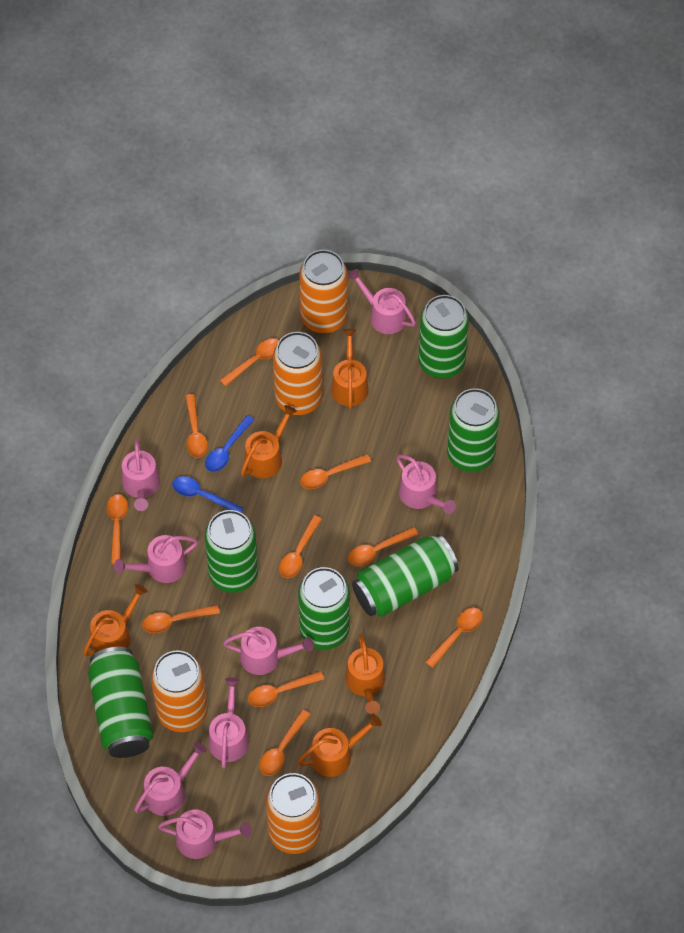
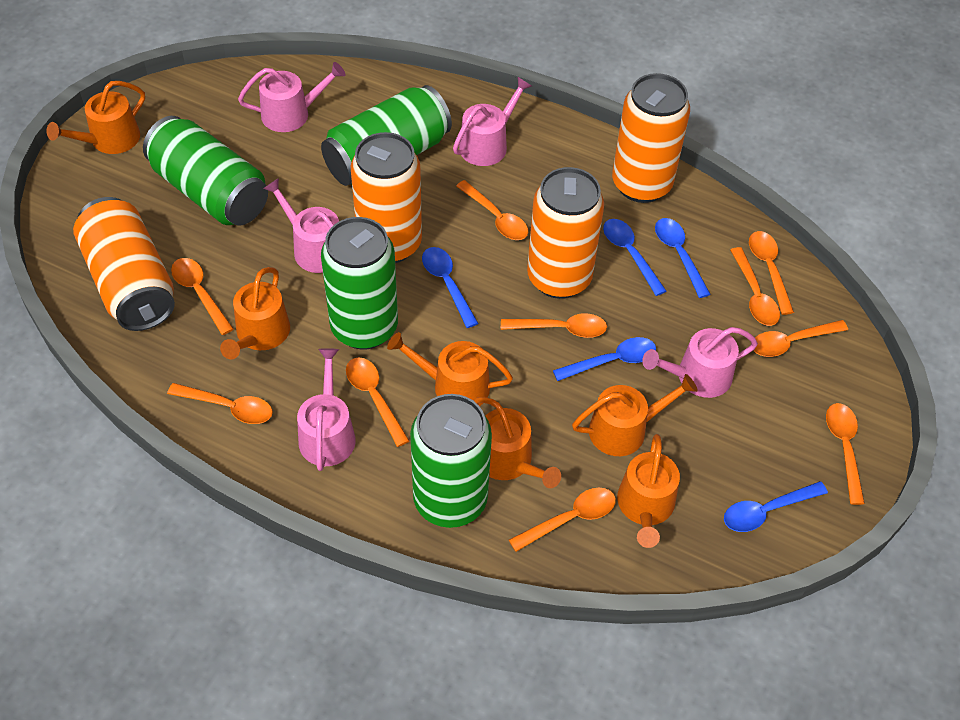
blue spoon: [172,476,243,512] [205,415,255,472] = 2 -> [422,247,479,328] [553,337,656,381] [603,219,666,296] [655,218,711,298] [724,481,828,532] = 5
green can: [88,647,153,758] [205,510,258,593] [298,567,350,650] [352,534,459,617] [418,295,469,379] [447,388,500,472] = 6 -> [143,116,268,226] [321,85,452,186] [321,217,398,350] [410,394,492,528] = 4
orange watering can: [83,584,148,657] [241,405,297,478] [297,714,382,777] [331,329,369,409] [345,634,385,714] = 5 -> [46,81,145,154] [220,267,290,359] [387,332,513,406] [473,397,561,488] [572,374,698,456] [617,434,680,548] = 6
pink watering can: [114,535,198,583] [122,438,160,511] [134,742,207,816] [158,810,252,859] [208,678,249,769] [223,627,314,675] [348,269,416,334] [396,455,456,514] = 8 -> [238,62,346,132] [263,178,339,273] [297,348,356,471] [453,77,532,166] [642,327,758,398] = 5

